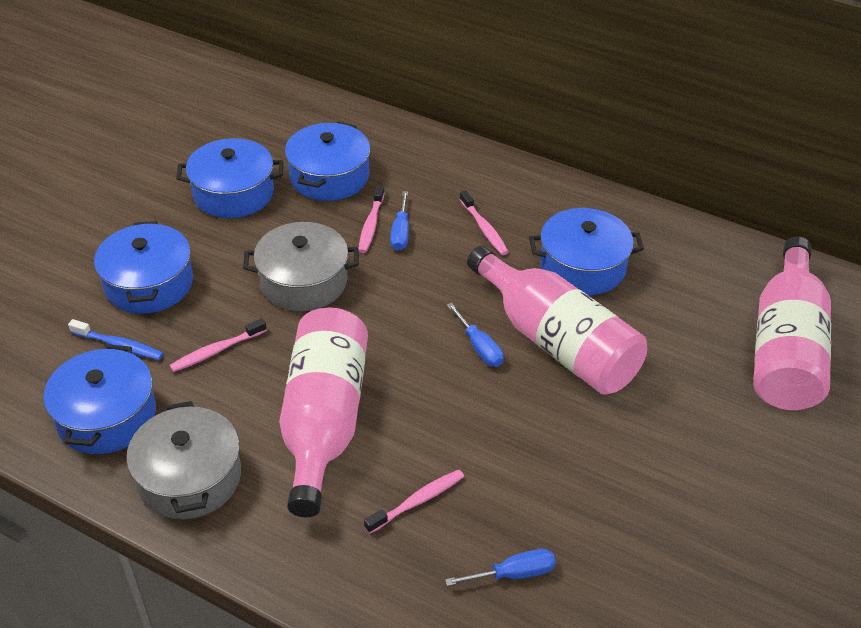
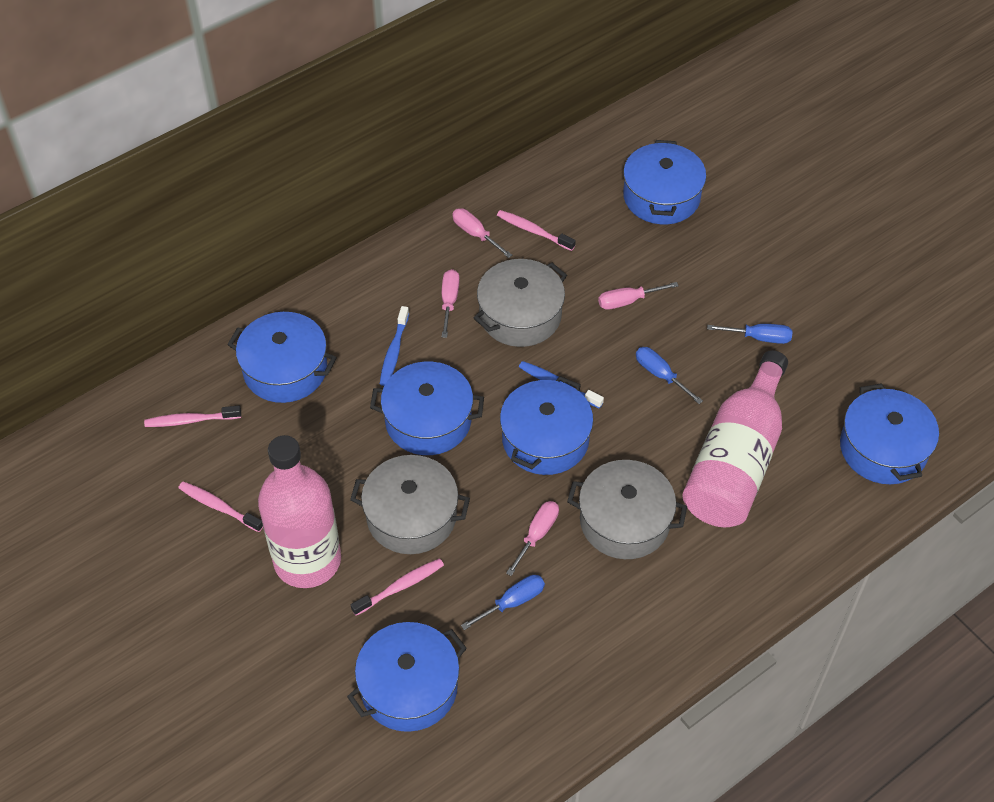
blue pot: [44,344,156,454] [94,221,193,314] [176,138,283,218] [285,122,371,201] [529,208,644,295] = 5 -> [227,312,337,403] [347,622,467,732] [370,362,484,455] [500,376,593,475] [623,140,706,224] [840,383,939,484] = 6
blue toothbrush: [68,319,163,360] = 1 -> [380,306,409,386] [519,361,604,409] = 2
grey pot: [126,401,241,519] [243,222,359,311] = 2 -> [350,455,470,554] [474,259,567,347] [567,460,687,559] = 3
pink bottle: [279,308,368,518] [467,245,647,394] [753,237,831,410] = 3 -> [258,435,341,588] [682,350,788,527] = 2
pink screwdriver: none = 0 -> [442,269,460,338] [452,208,512,258] [506,501,559,576] [598,282,678,310] = 4

